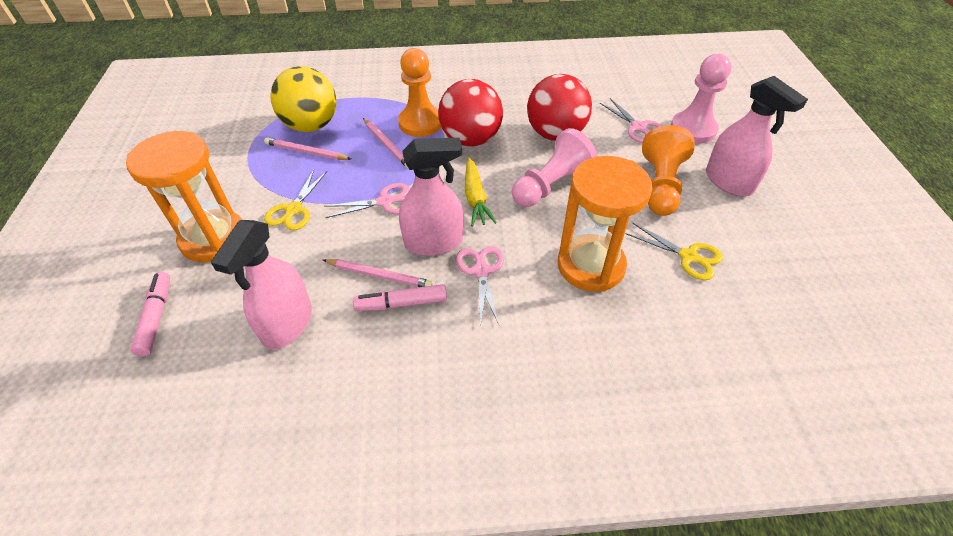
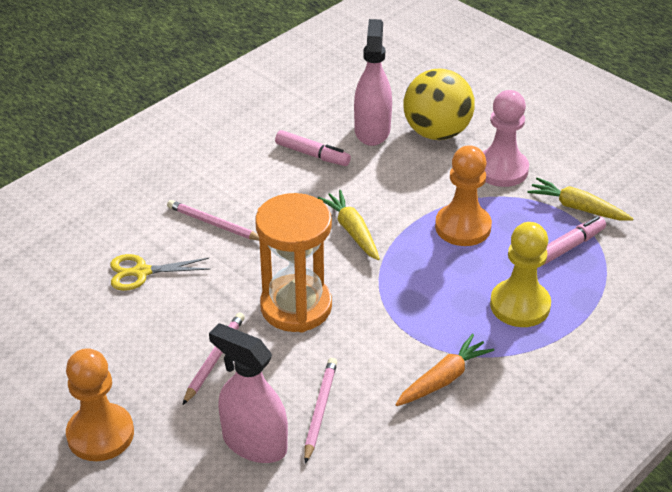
orange carrot: none = 0 -> [395,334,494,406] = 1
orange hourglass: [126,131,242,262] [558,156,653,292] = 2 -> [255,193,332,332] = 1
pink pawn: [512,128,598,207] [671,54,732,144] = 2 -> [483,90,529,187] = 1
pink scissors: [324,183,409,218] [456,246,504,327] [600,98,663,143] = 3 -> none = 0
pink spray bottle: [211,220,312,350] [399,138,463,256] [706,76,808,197] = 3 -> [209,323,288,463] [354,19,392,146] = 2
red ball: [438,79,503,146] [527,74,592,141] = 2 -> none = 0
yellow carrot: [465,157,497,227] = 1 -> [318,190,380,260] [527,177,634,221] = 2
yellow pawn: none = 0 -> [490,222,551,327] = 1
yellow scissors: [264,170,327,230] [625,223,723,280] = 2 -> [110,254,210,291] = 1

